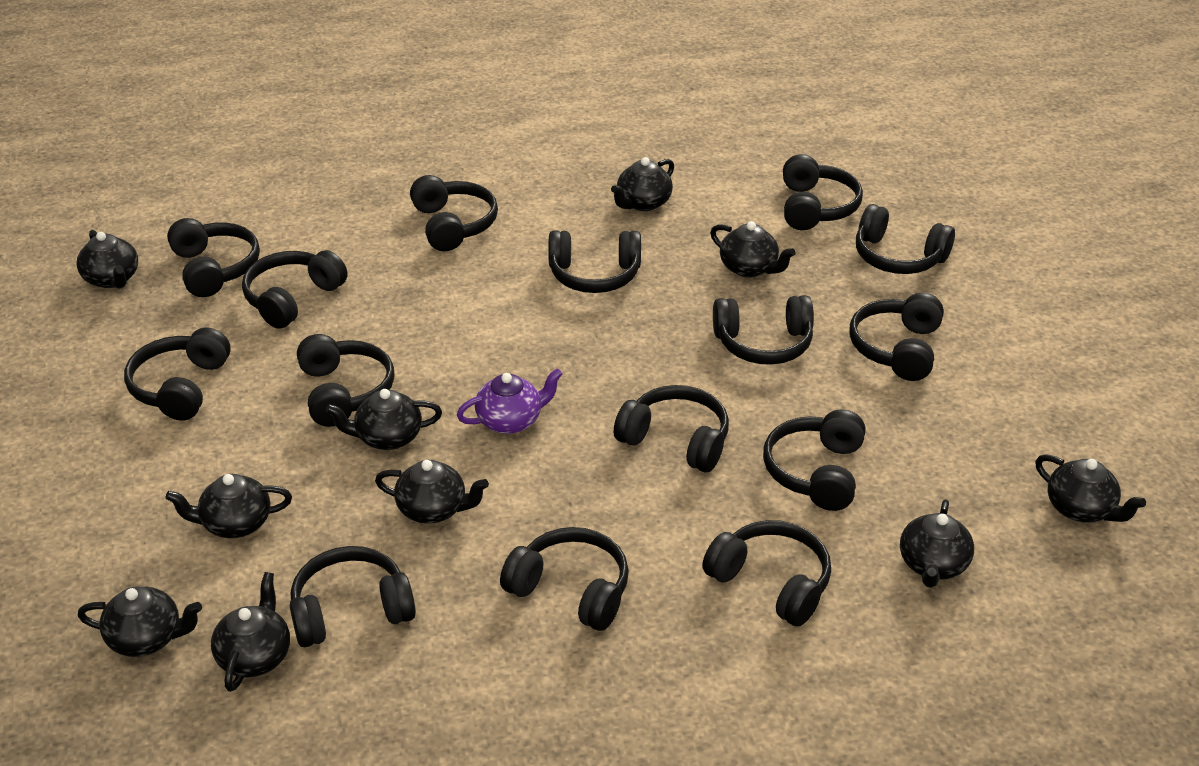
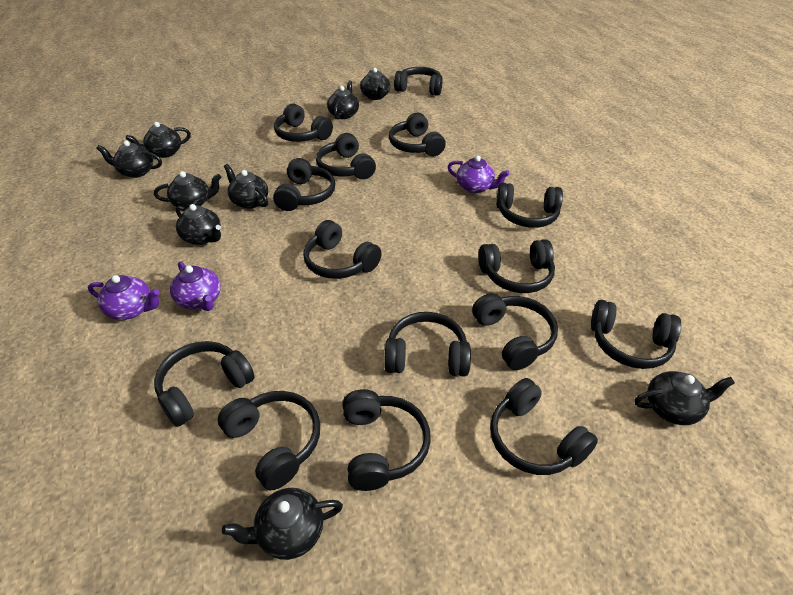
black teapot: [76,230,138,288] [78,586,202,657] [165,474,292,538] [211,572,290,692] [326,389,442,450] [375,460,489,524] [611,157,674,211] [710,221,796,278] [900,499,974,588] [1035,454,1146,522] = 10 -> [96,141,162,178] [126,122,191,158] [154,171,221,209] [176,204,221,245] [222,488,343,560] [224,164,268,209] [327,81,359,119] [360,68,390,100] [634,371,735,425] = 9
purple teapot: [457,368,563,434] = 1 -> [88,275,160,320] [170,261,221,311] [448,156,510,193] = 3

